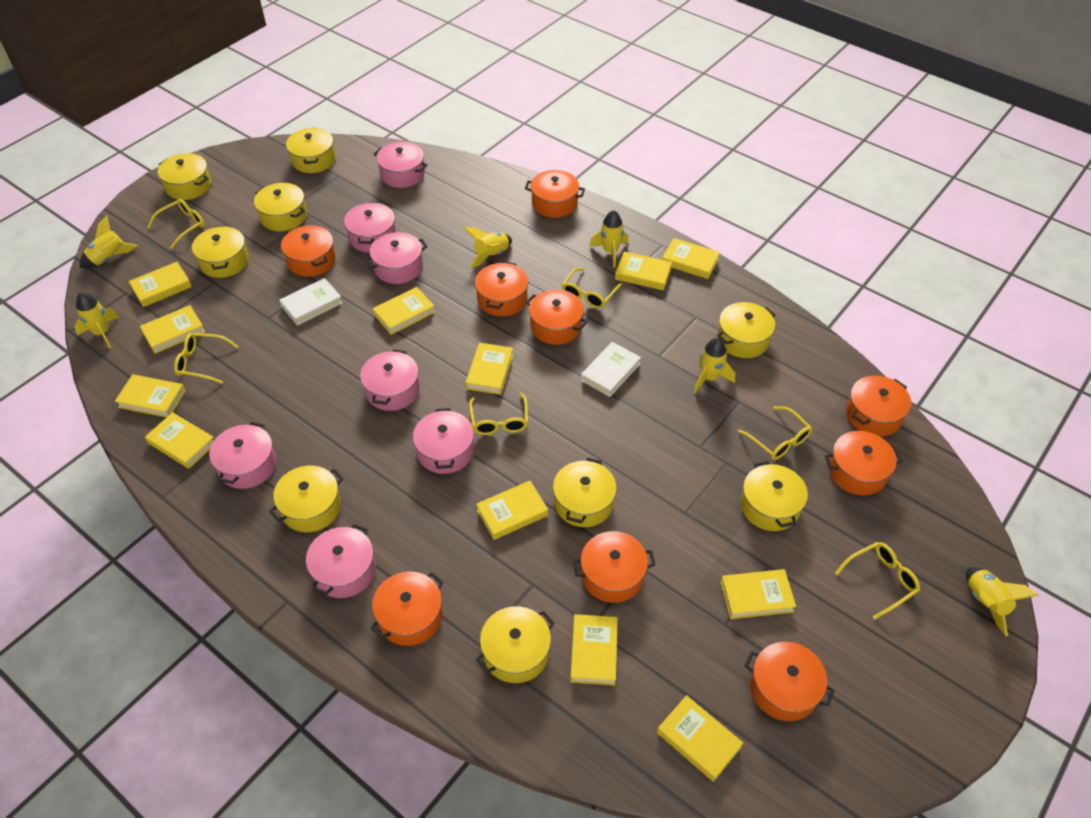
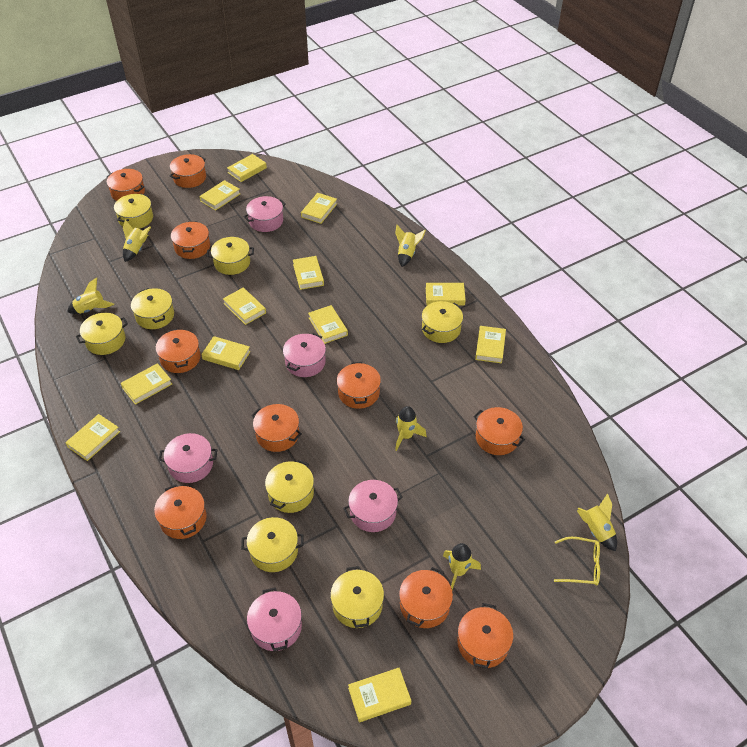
orange pot: [281,225,336,277] [371,571,444,646] [475,262,528,317] [525,170,585,218] [526,289,588,345] [573,531,656,603] [745,642,835,721] [825,431,902,495] [846,376,911,436] = 9 -> [107,169,145,201] [154,484,207,539] [156,328,201,373] [169,154,206,188] [171,221,210,259] [251,404,302,452] [337,362,381,409] [399,567,453,628] [457,603,513,669] [473,407,525,455] = 10
pink pot: [209,422,276,489] [306,524,376,598] [344,202,396,253] [360,349,420,411] [365,232,428,284] [374,142,428,188] [413,408,474,474] = 7 -> [159,433,217,483] [244,196,286,232] [247,588,302,651] [283,333,326,377] [343,480,403,532] = 5
white book: [280,278,342,326] [581,342,641,397] = 2 -> none = 0
yellow glasses: [147,199,205,249] [174,333,238,384] [469,393,528,435] [561,267,623,309] [738,406,812,460] [835,542,920,620] = 6 -> [554,537,600,586] = 1
yellow pot: [158,153,211,200] [192,225,249,278] [254,183,307,231] [269,465,343,532] [286,128,336,173] [476,606,555,683] [553,458,617,527] [717,302,776,358] [741,461,808,531] = 9 -> [76,313,128,355] [114,194,153,229] [131,288,174,329] [207,237,254,275] [241,517,304,572] [265,460,314,513] [330,566,384,628] [422,301,463,343] = 8

